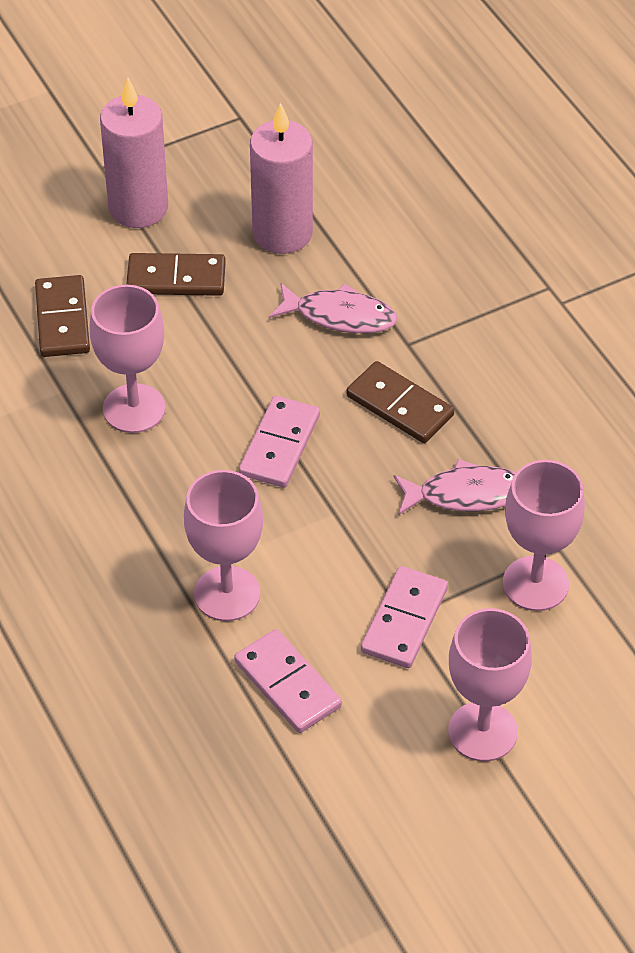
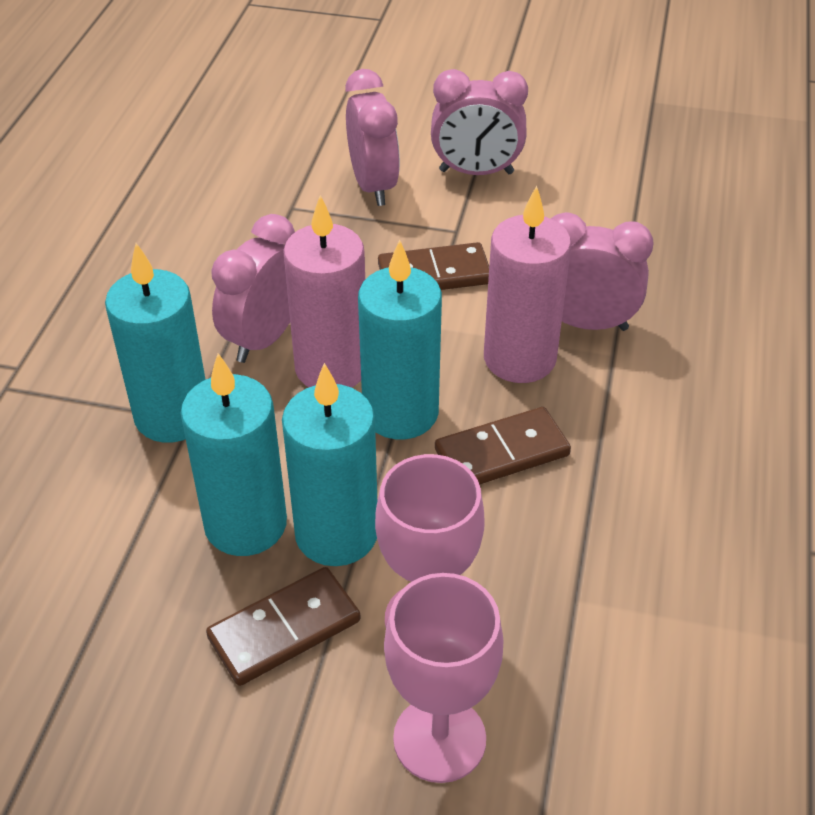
pink clock: none = 0 -> [211,214,295,363] [345,69,400,206] [431,69,528,175] [551,212,654,331] = 4
pink domino: [234,629,342,733] [239,396,320,488] [361,566,448,668] = 3 -> none = 0
pink fish: [269,283,398,333] [394,459,516,515] = 2 -> none = 0
pink goblet: [89,285,165,433] [184,470,263,621] [448,608,532,762] [503,460,585,611] = 4 -> [375,454,485,627] [384,573,503,783] = 2
turquoise candle: none = 0 -> [105,243,206,443] [181,353,287,556] [282,363,377,566] [358,240,442,440] = 4

